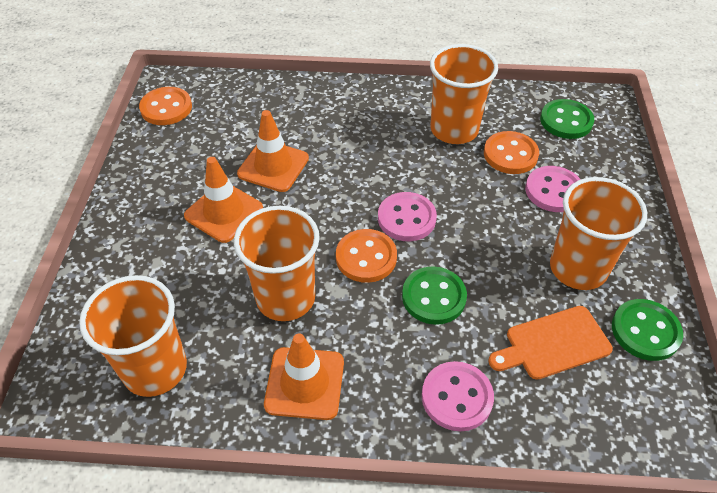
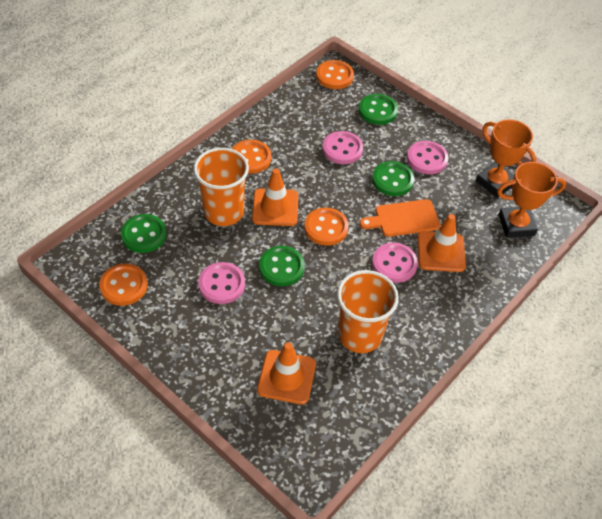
green button: [402,266,467,325] [540,99,594,139] [612,299,683,361] = 3 -> [121,214,167,253] [259,246,305,286] [359,94,398,125] [372,161,414,196] = 4
orange button: [139,87,192,125] [336,229,397,283] [484,131,539,174] = 3 -> [99,264,148,306] [232,140,271,174] [304,208,349,246] [316,60,354,89] = 4
orange cup: [79,275,187,397] [234,206,320,321] [430,44,498,144] [550,177,647,290] = 4 -> [193,148,249,226] [337,270,399,353] = 2
orange trophy: none = 0 -> [476,119,536,198] [497,162,566,238] = 2
pink button: [378,192,437,241] [422,361,494,431] [525,166,581,212] = 3 -> [198,262,245,304] [323,131,363,164] [372,243,418,283] [407,141,448,174] = 4

